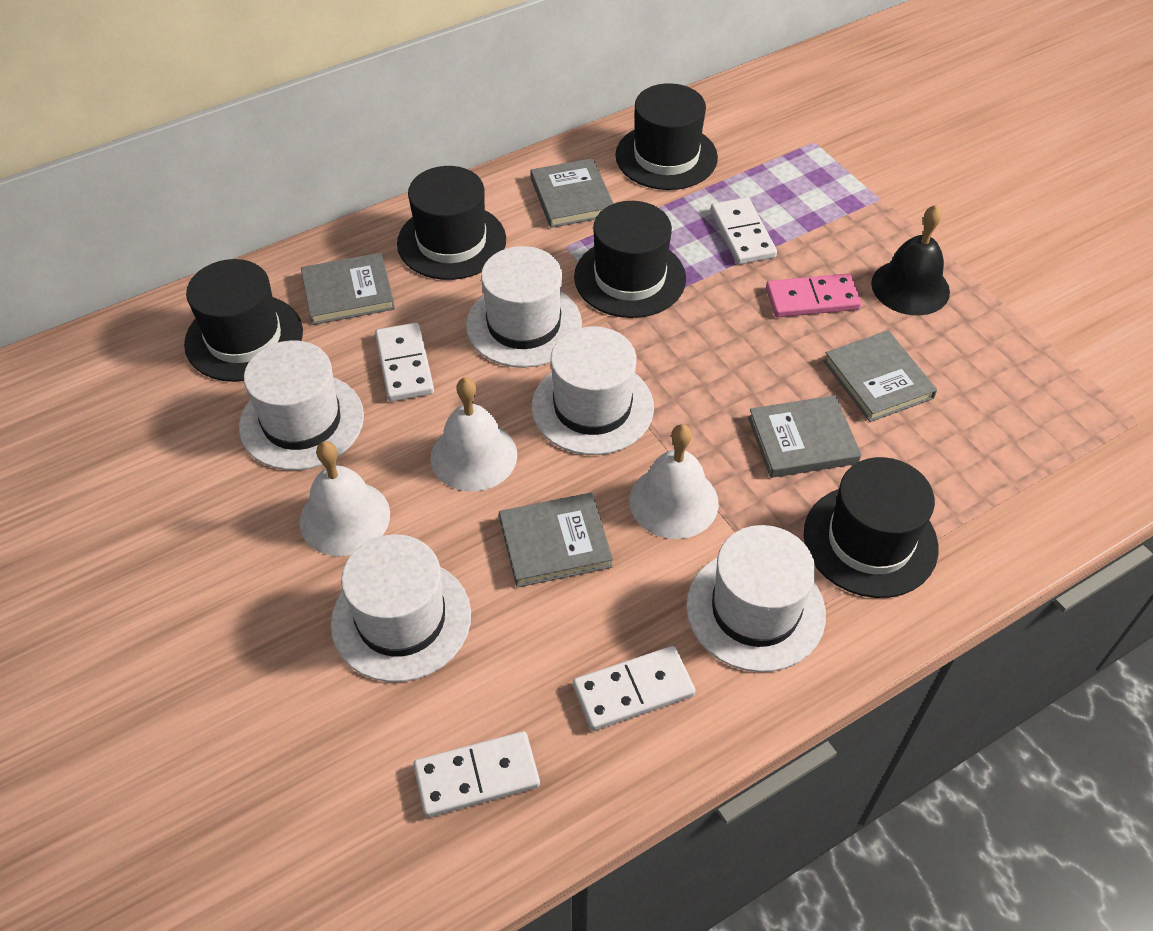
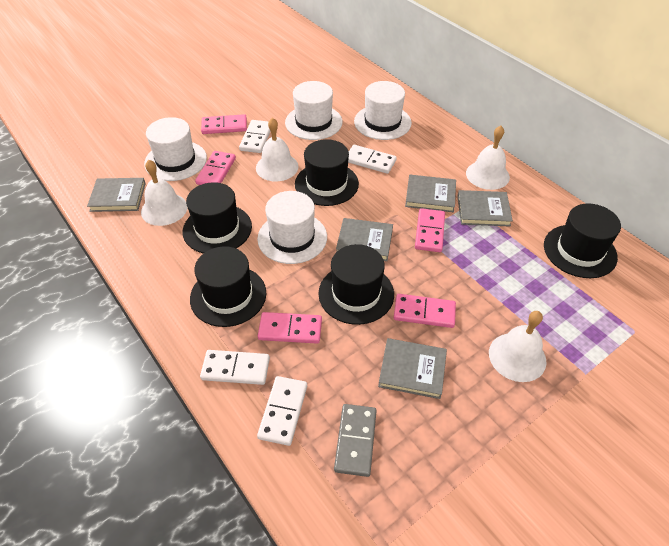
black bell: [871,205,950,316] = 1 -> none = 0
grey domino: none = 0 -> [334,404,377,477] = 1
pink domino: [766,273,861,318] = 1 -> [195,151,236,185] [201,114,247,134] [258,312,322,344] [394,294,456,328] [415,208,445,252] = 5
white bell: [299,441,390,556] [431,377,517,491] [629,424,719,539] = 3 -> [141,160,187,226] [256,118,299,181] [466,126,510,190] [489,311,547,382] = 4
white hat: [239,340,364,470] [331,534,471,682] [466,246,582,368] [532,326,654,455] [686,525,826,672] = 5 -> [144,117,207,181] [257,191,327,264] [285,81,342,140] [354,81,412,140] = 4

